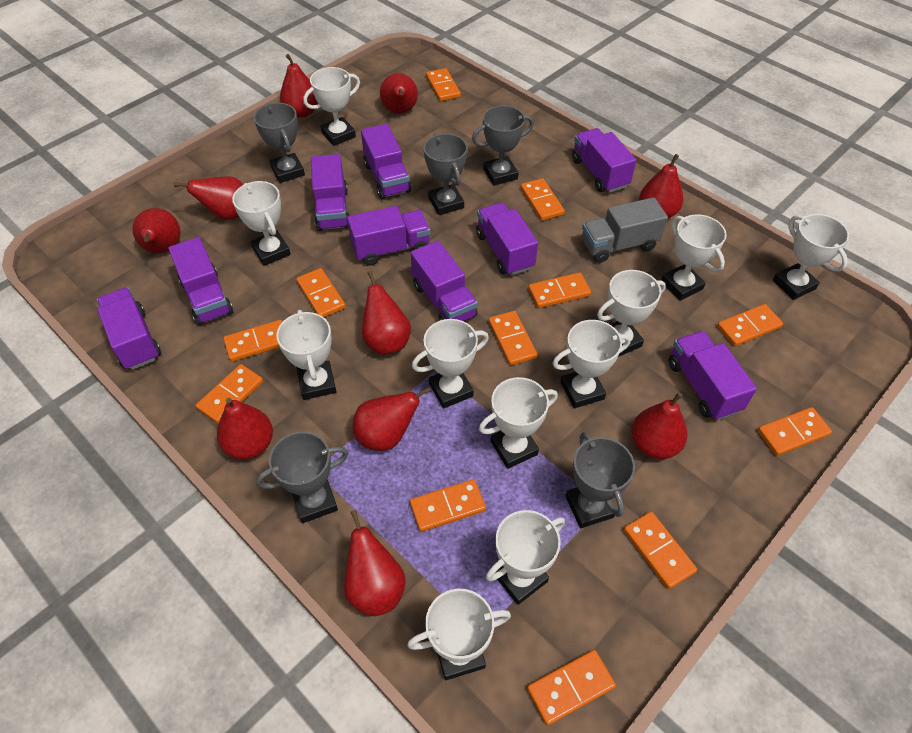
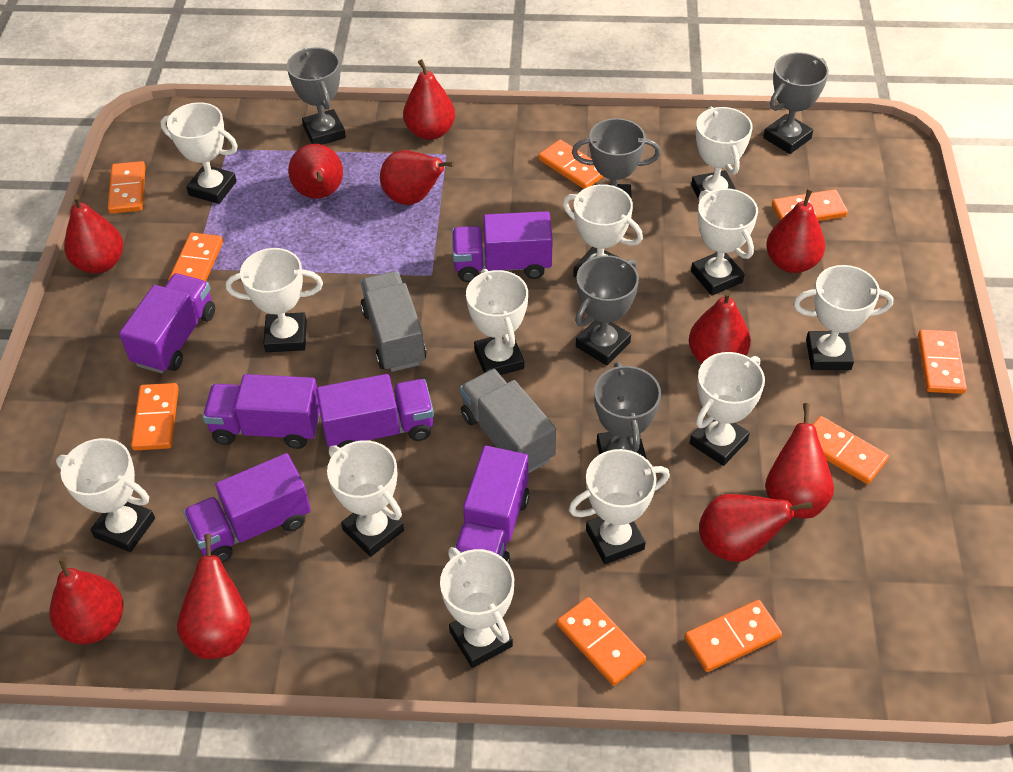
grey truck: [582,197,668,263] = 1 -> [361,271,427,372] [460,369,556,474] = 2
orange domino: [196,364,263,424] [224,320,283,362] [296,268,346,317] [410,479,486,532] [426,68,461,101] [489,311,538,366] [521,178,565,221] [527,650,616,725] [528,272,591,308] [624,512,697,589] [717,304,783,346] [758,407,832,456] = 12 -> [108,161,146,214] [131,383,179,451] [168,233,223,281] [538,140,604,189] [557,597,646,686] [685,600,782,672] [772,189,848,221] [813,416,889,484] [918,330,967,394] = 9
purple truck: [97,287,161,370] [168,237,233,325] [311,154,349,231] [347,206,430,266] [361,124,411,199] [411,241,478,321] [476,202,538,276] [572,128,636,193] [669,331,757,420] = 9 -> [119,273,215,373] [183,453,311,563] [202,374,320,449] [316,374,434,448] [452,211,553,282] [455,446,530,564] = 6
white trophy: [232,181,291,266] [276,310,336,400] [303,67,360,146] [407,589,511,680] [412,319,489,408] [479,377,558,469] [486,510,565,605] [552,320,631,408] [597,270,666,357] [661,214,727,301] [773,214,849,300] = 11 -> [56,438,155,552] [160,102,238,204] [226,248,323,352] [327,440,404,557] [440,547,514,668] [466,269,528,375] [563,184,643,278] [569,449,670,564] [690,352,765,466] [691,107,753,200] [691,188,758,295] [793,265,894,370] = 12

